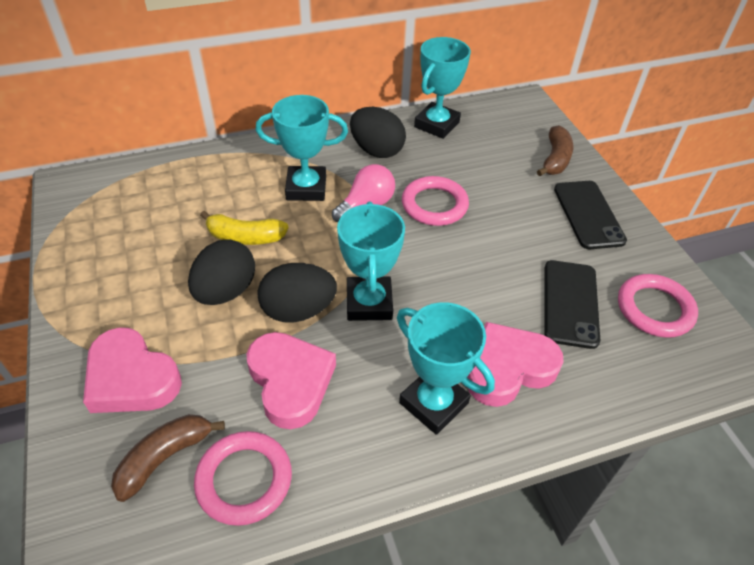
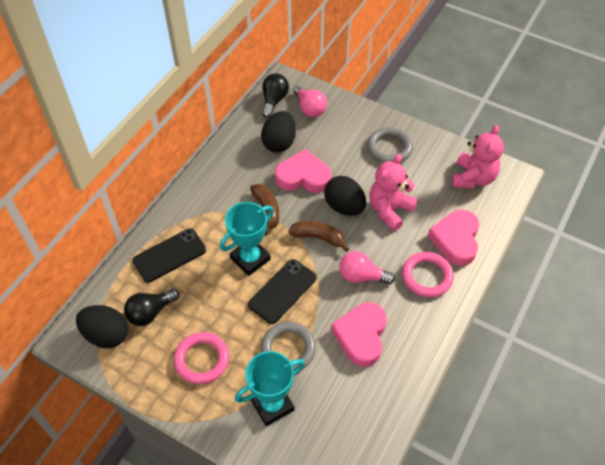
black light bulb: none = 0 -> [124,289,179,326] [262,73,289,118] = 2
grey ring: none = 0 -> [261,322,316,370] [367,127,413,163] = 2
pink light bulb: [332,164,395,222] = 1 -> [293,85,327,117] [339,251,395,284] = 2
pink ring: [194,431,292,526] [402,176,469,226] [618,274,698,338] = 3 -> [174,332,229,384] [402,252,454,298] = 2
pink teddy bear: none = 0 -> [369,154,418,231] [452,125,504,189] = 2
turquoise trophy: [256,95,348,201] [337,201,405,321] [397,302,495,435] [414,37,471,139] = 4 -> [220,202,274,276] [235,351,305,426] = 2
yellow banana: [200,211,289,245] = 1 -> none = 0

